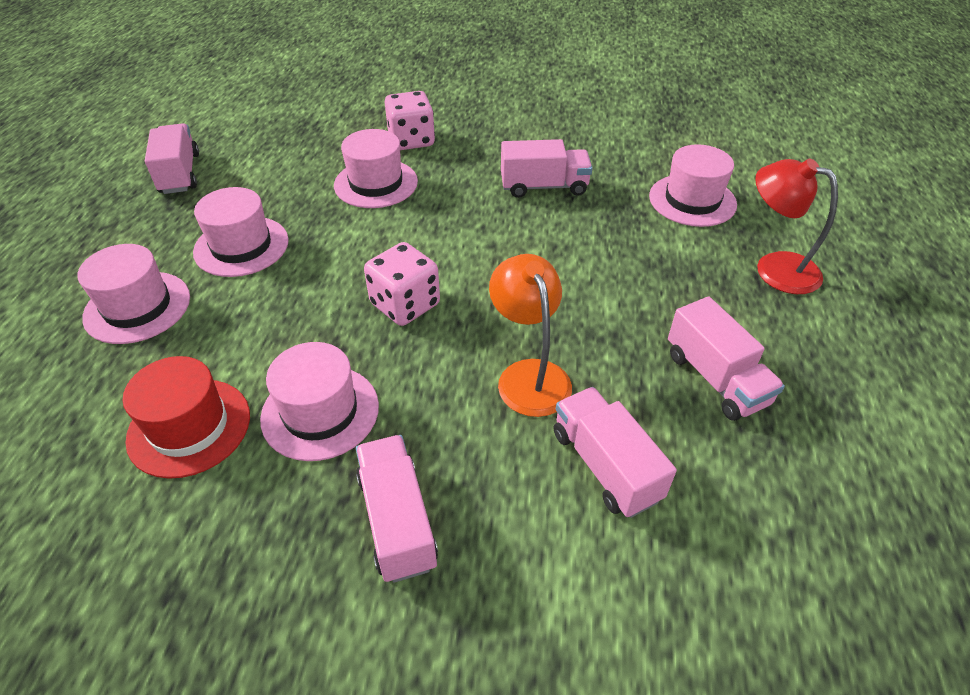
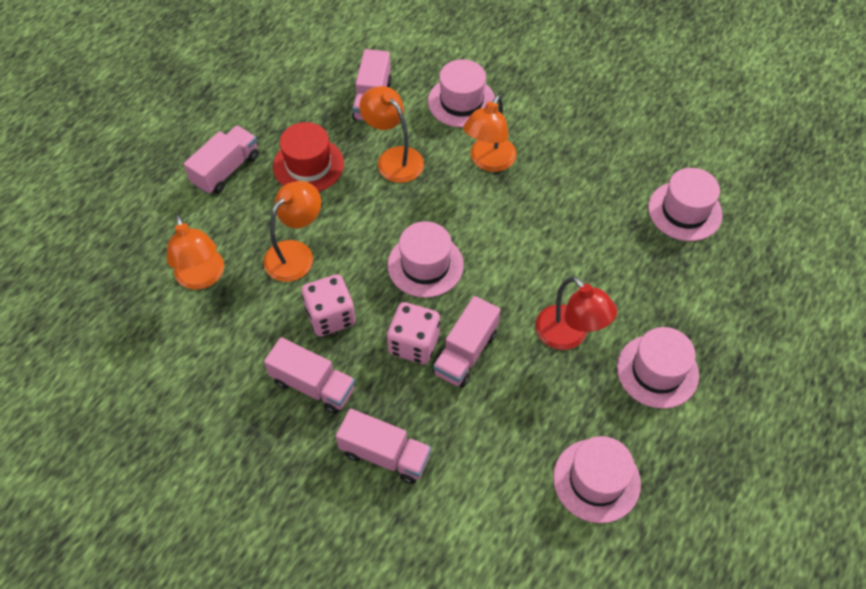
orange lamp: [489,254,572,417] = 1 -> [167,215,224,289] [263,181,321,282] [359,86,424,183] [463,95,516,172] = 4

